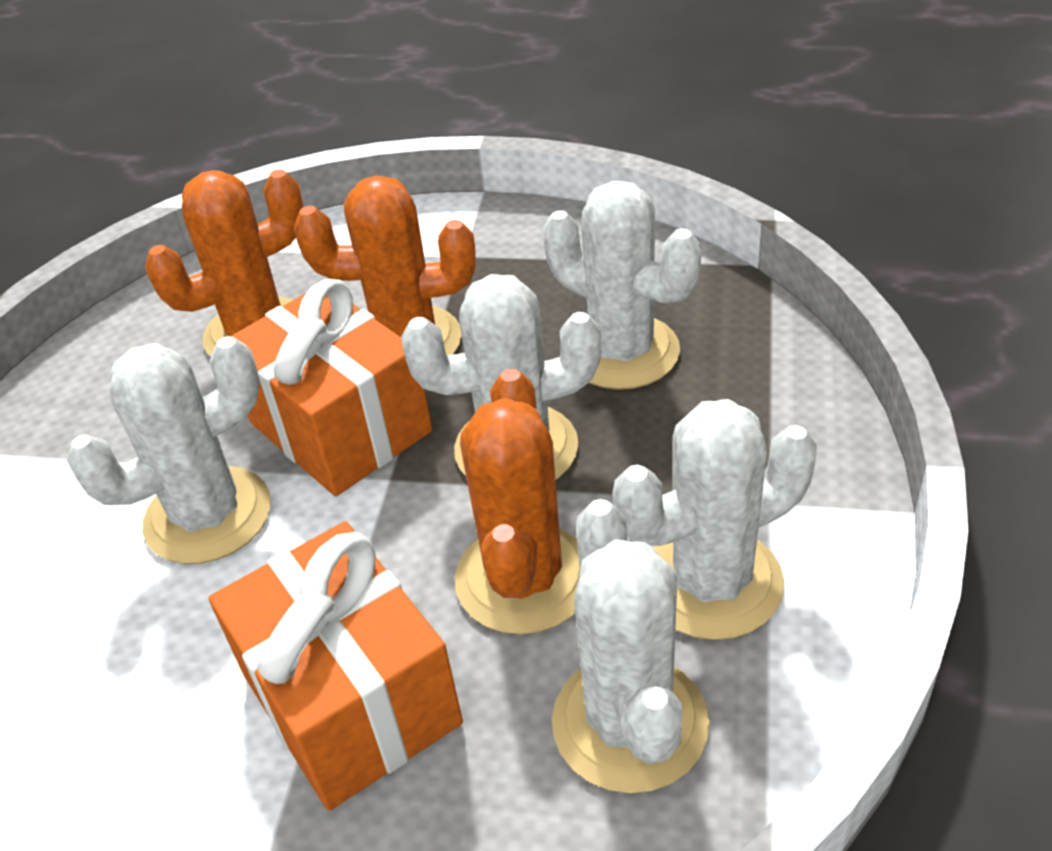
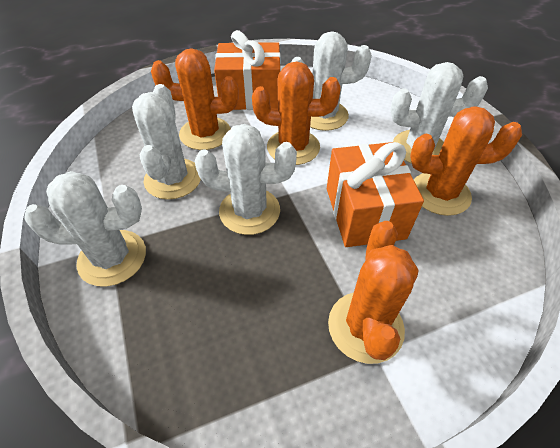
orange cactus: [145,169,303,356] [294,175,476,355] [455,369,580,635] = 3 -> [151,48,239,150] [252,61,341,165] [328,221,419,364] [410,106,522,216] = 4

